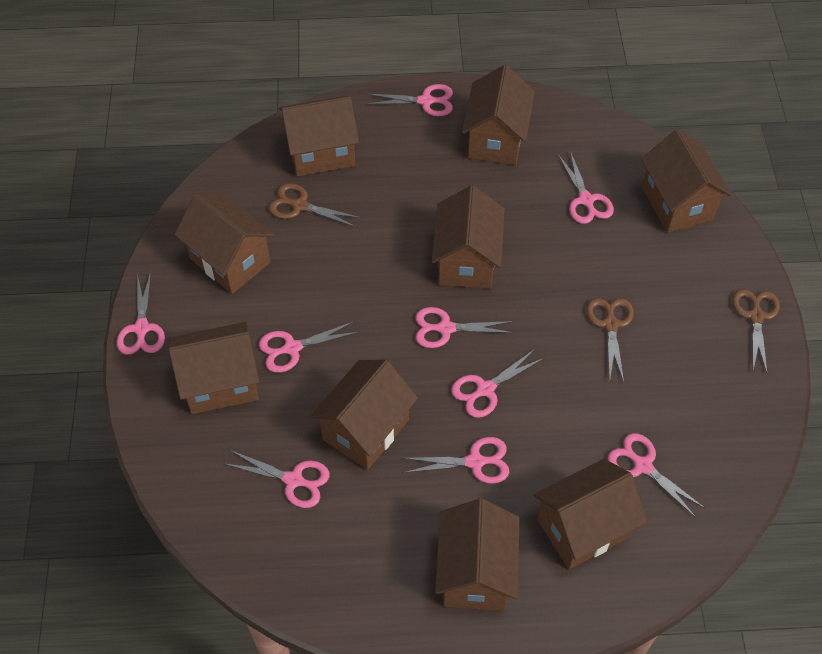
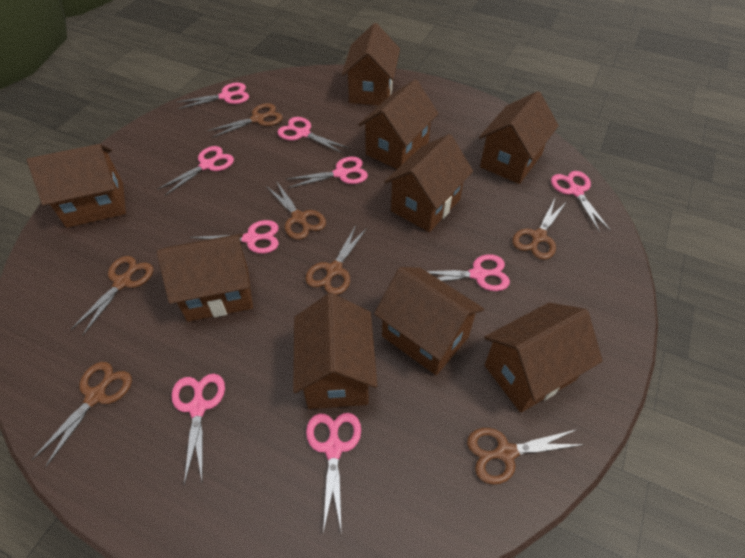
brown scissors: [269,183,361,227] [586,298,634,382] [732,289,780,373] = 3 -> [32,362,132,468] [70,256,153,335] [208,103,283,138] [266,181,326,240] [305,225,367,295] [467,428,585,485] [512,199,567,260] = 7

